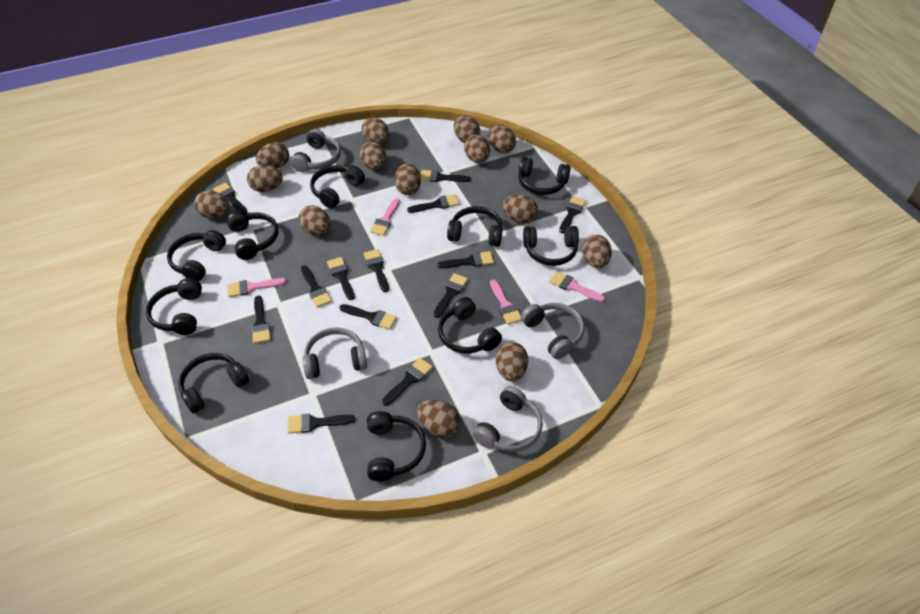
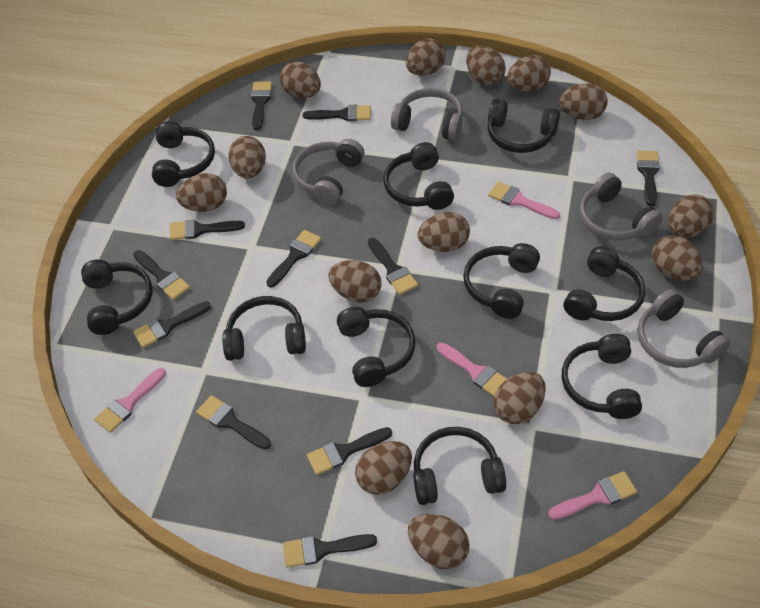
black brush: [213,183,248,214] [251,296,271,344] [288,413,355,434] [301,266,332,308] [327,257,355,300] [339,304,397,330] [364,249,389,292] [382,358,433,406] [407,194,460,213] [420,170,471,182] [434,273,468,318] [437,251,494,268] [559,196,586,234] = 13 -> [133,250,190,300] [133,301,211,348] [170,219,245,240] [196,395,271,449] [251,82,272,130] [266,230,321,288] [283,534,377,568] [303,105,371,122] [307,427,392,475] [368,238,418,295] [637,150,660,206] = 11

